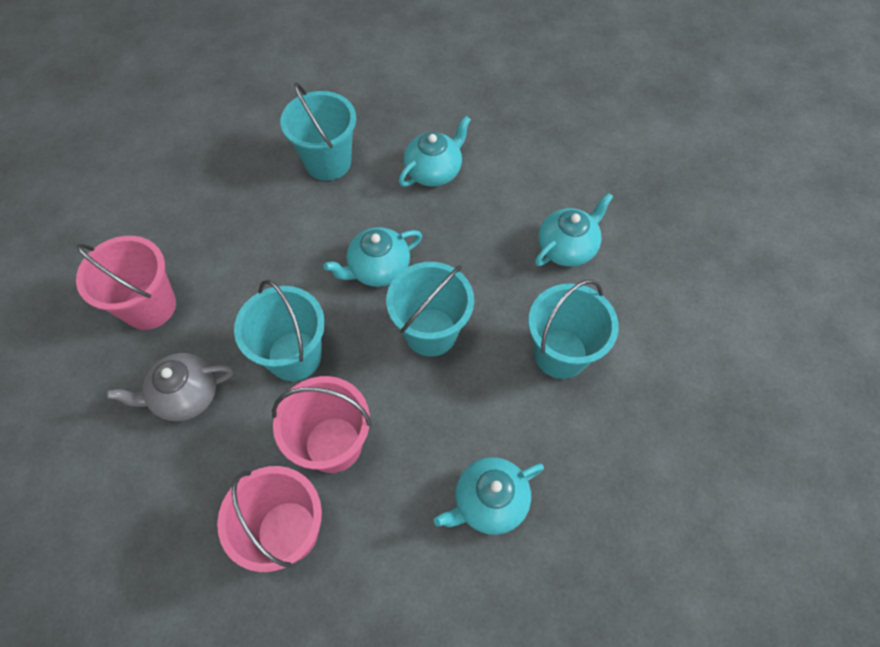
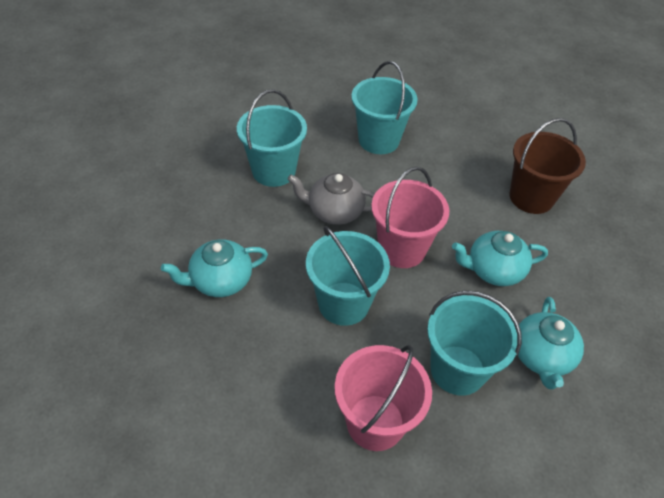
brown bucket: none = 0 -> [510,118,586,214] = 1
pink bucket: [76,236,176,330] [217,466,322,572] [272,376,372,473] = 3 -> [335,345,432,451] [371,167,449,268] = 2
turquoise teapot: [324,227,422,287] [399,116,471,187] [434,457,544,535] [535,193,613,267] = 4 -> [161,239,268,297] [452,231,548,286] [517,297,584,390] = 3

